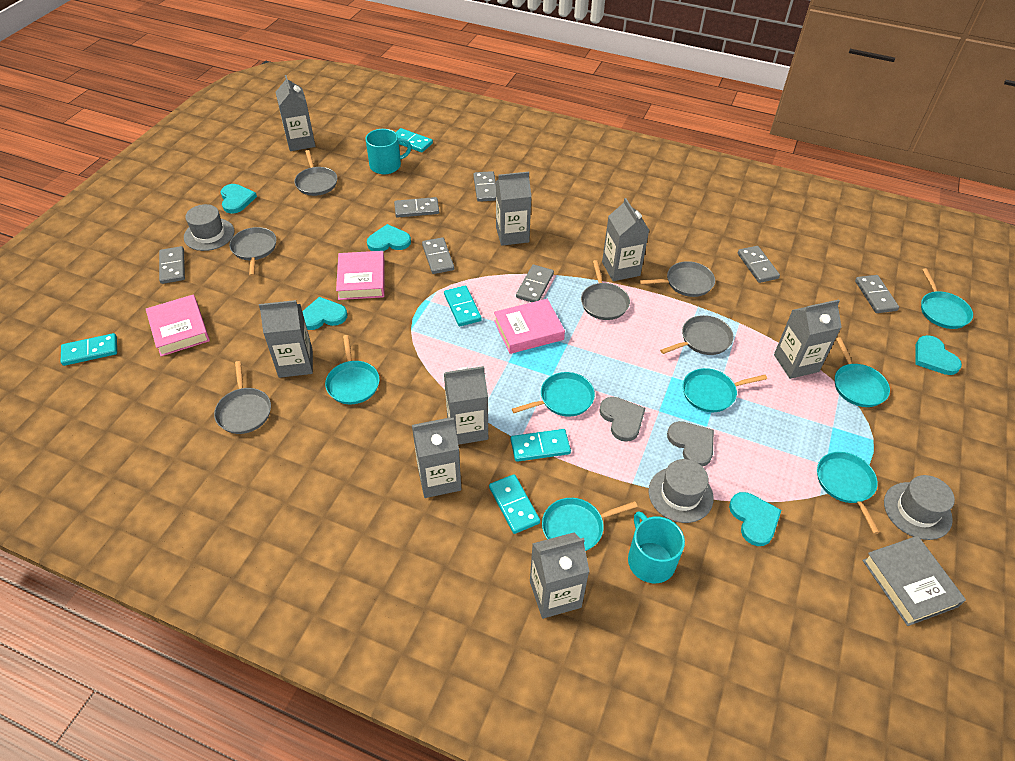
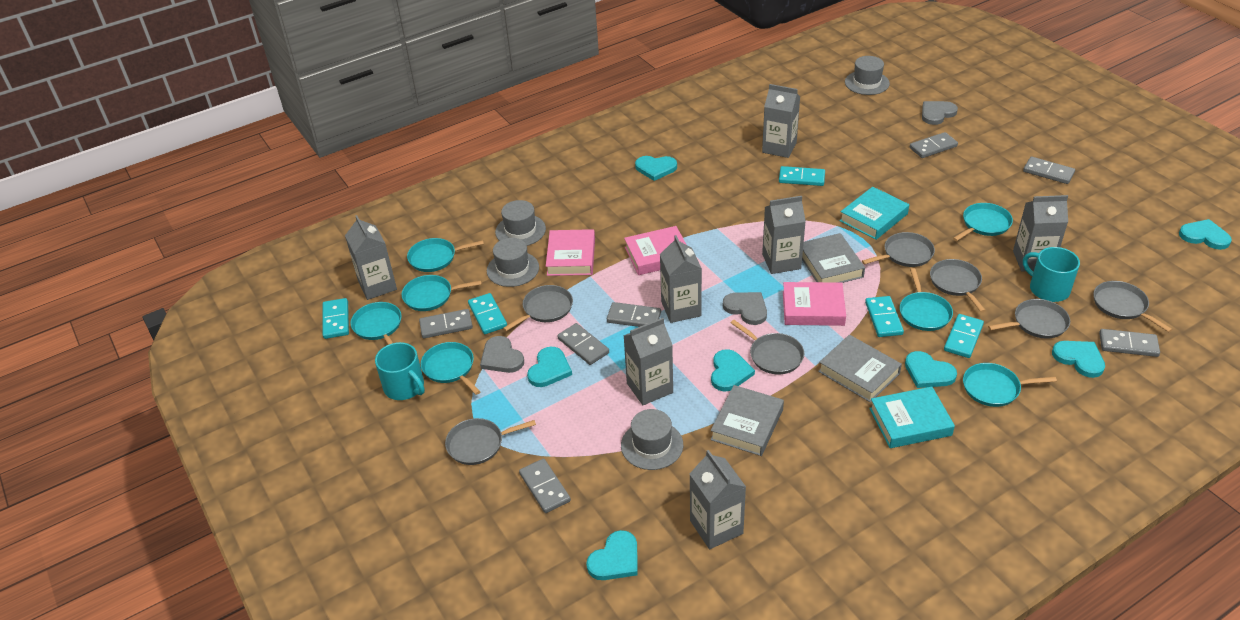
grey book: [862,536,966,626] = 1 -> [710,385,784,456] [802,233,865,283] [818,335,902,402] = 3
grey carton: [259,300,313,378] [276,75,315,151] [412,417,461,498] [444,366,488,445] [496,172,532,246] [530,533,590,619] [602,198,649,281] [774,299,842,379] = 8 -> [345,215,397,300] [623,318,673,405] [660,235,702,323] [690,450,746,549] [762,84,800,158] [762,196,806,274] [1013,195,1068,272] = 7
grey hat: [184,204,234,251] [648,459,714,523] [884,475,955,540] = 3 -> [487,238,539,287] [495,200,546,246] [621,409,683,470] [845,56,890,95] = 4
grey heart: [599,397,645,442] [667,421,714,467] = 2 -> [480,336,524,373] [723,292,767,325] [922,101,958,125] = 3
grey pan: [214,361,271,434] [229,227,277,276] [294,150,337,196] [581,260,630,320] [640,261,715,297] [660,315,734,355] = 6 -> [445,418,536,465] [503,285,573,331] [731,320,804,374] [862,232,935,267] [930,259,986,312] [988,299,1070,339] [1093,281,1173,332] = 7
turquoise book: none = 0 -> [840,187,909,240] [869,387,955,448] = 2
turquoise heart: [221,184,257,214] [302,297,347,330] [367,224,411,251] [729,492,781,546] [915,335,962,375] = 5 -> [527,347,572,387] [586,530,638,580] [635,156,677,181] [711,349,755,391] [905,351,957,388] [1052,341,1105,378] [1179,219,1232,250] = 7

